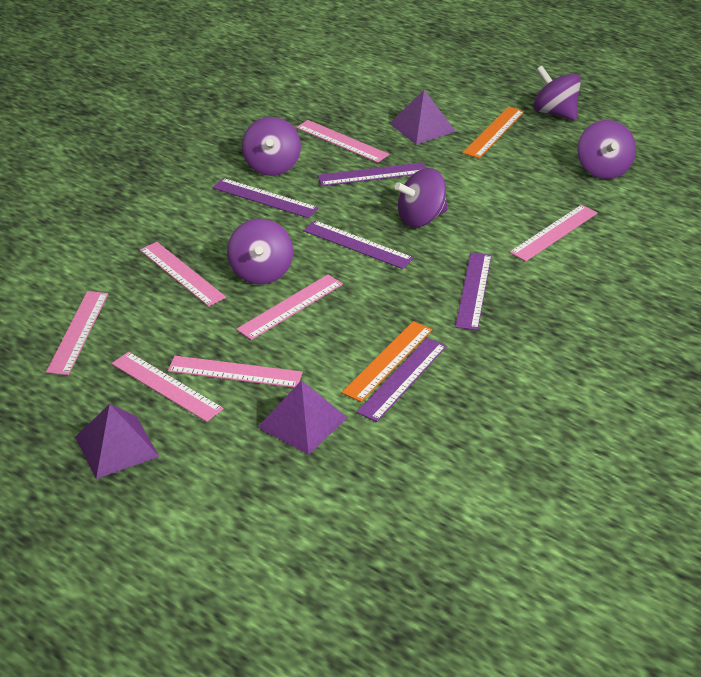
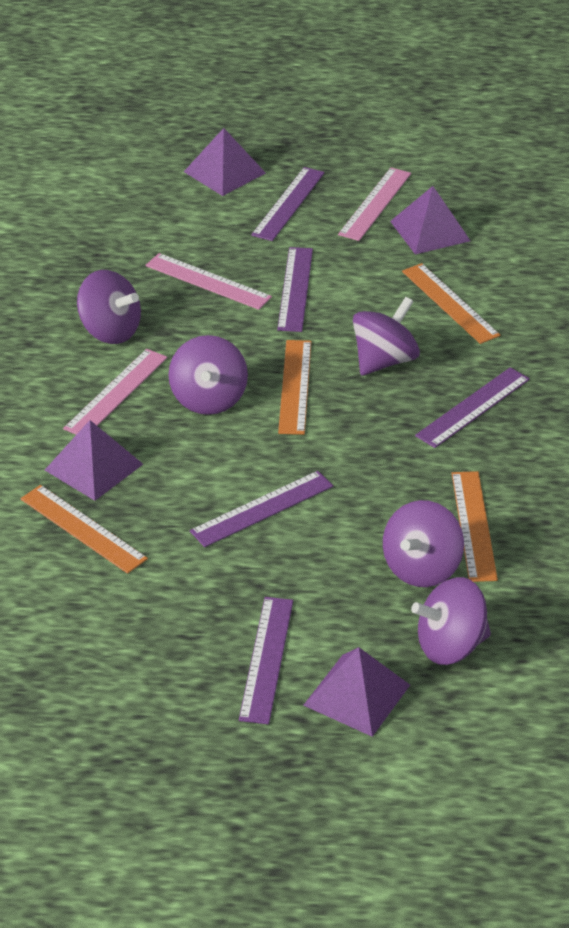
orange ruler: [341,321,432,402] [463,106,525,158] = 2 -> [20,485,148,574] [278,340,312,435] [402,263,501,344] [452,471,498,582] = 4
pink ruler: [46,291,108,375] [112,352,224,422] [140,242,226,307] [168,356,303,388] [236,274,343,340] [296,120,389,163] [509,205,597,262] = 7 -> [63,349,167,435] [145,253,272,310] [338,167,411,241] = 3
purple pyramid: [75,404,159,479] [258,380,347,455] [390,90,456,145] = 3 -> [45,420,143,501] [184,128,266,196] [303,647,410,737] [390,186,471,254] = 4

